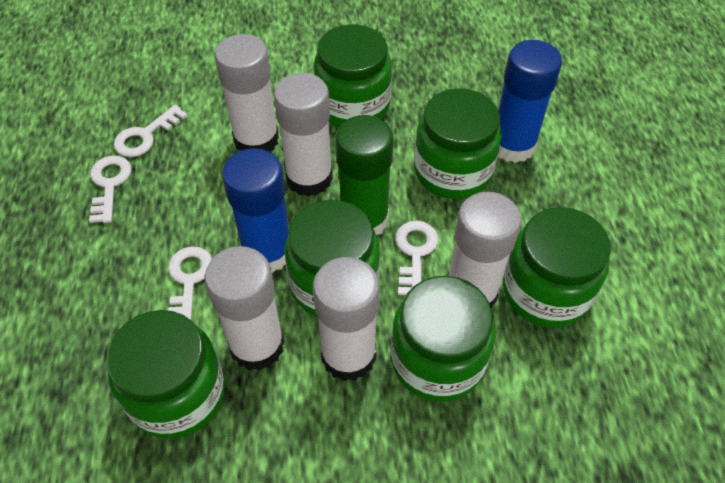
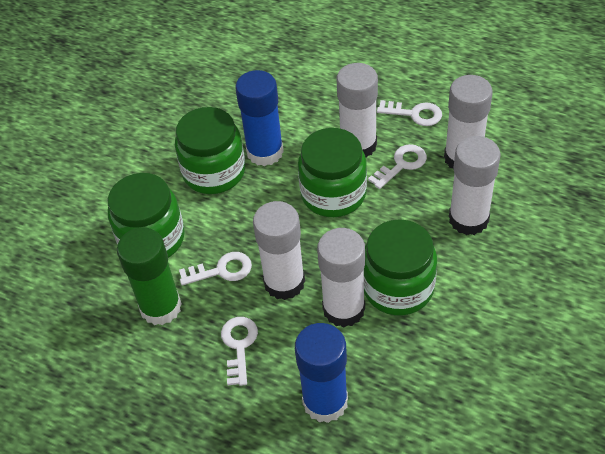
green jar: [106,310,225,439] [284,200,380,317] [313,24,392,127] [391,276,496,402] [414,88,502,199] [503,207,611,328] = 6 -> [108,173,185,258] [175,107,245,194] [298,128,367,217] [364,219,437,315] = 4

